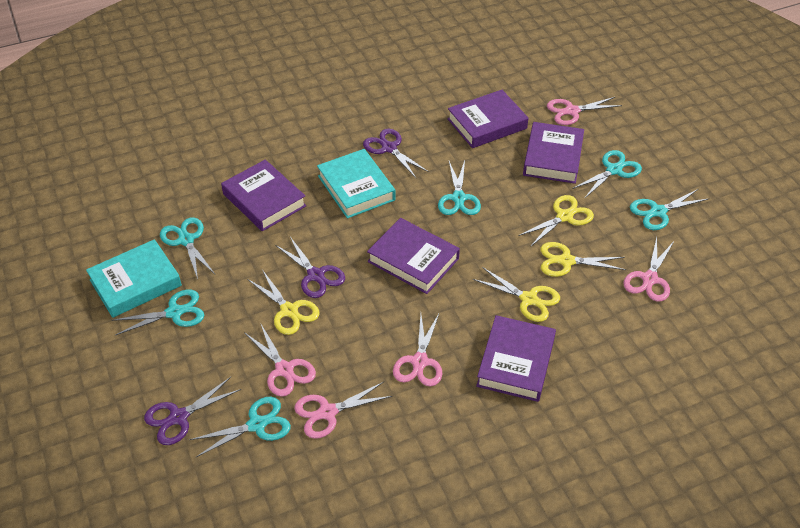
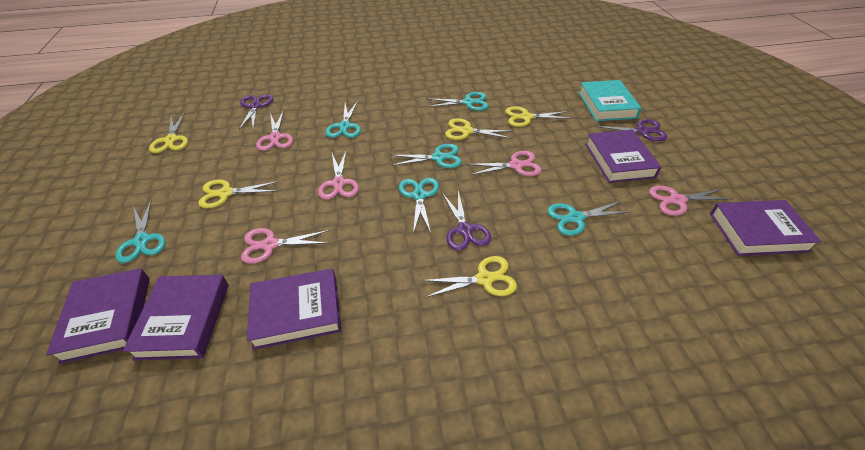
turquoise book: [86,239,182,318] [317,149,395,219] = 2 -> [578,80,642,121] = 1
yellow scissors: [247,271,320,335] [473,267,560,322] [518,195,594,247] [540,242,626,277] = 4 -> [149,113,188,153] [198,180,279,208] [421,256,517,298] [445,118,512,140] [506,106,572,127] = 5

